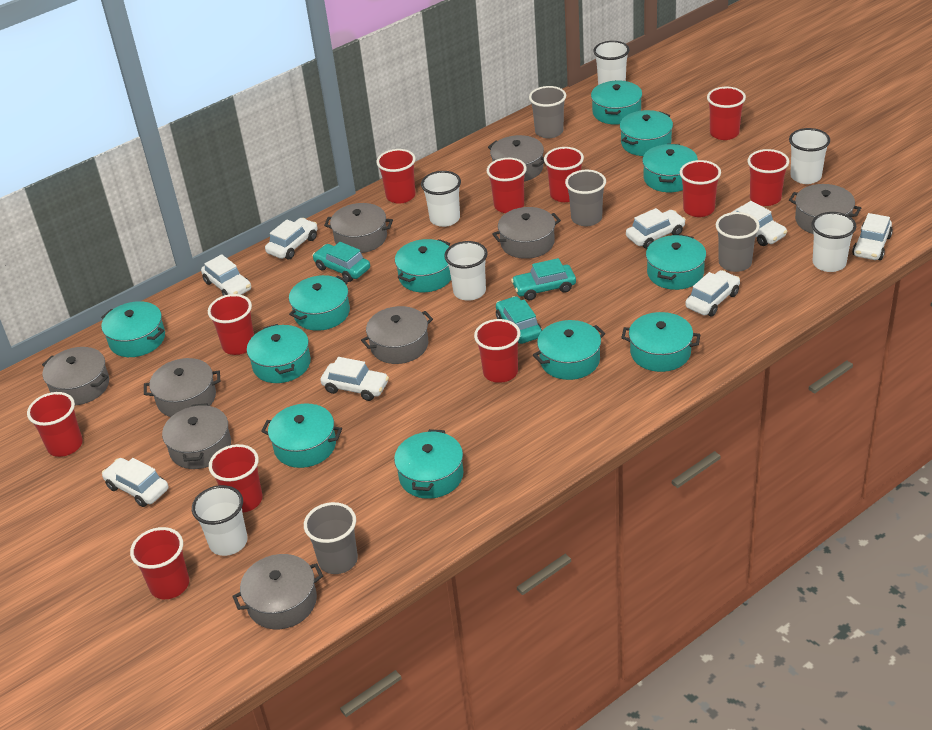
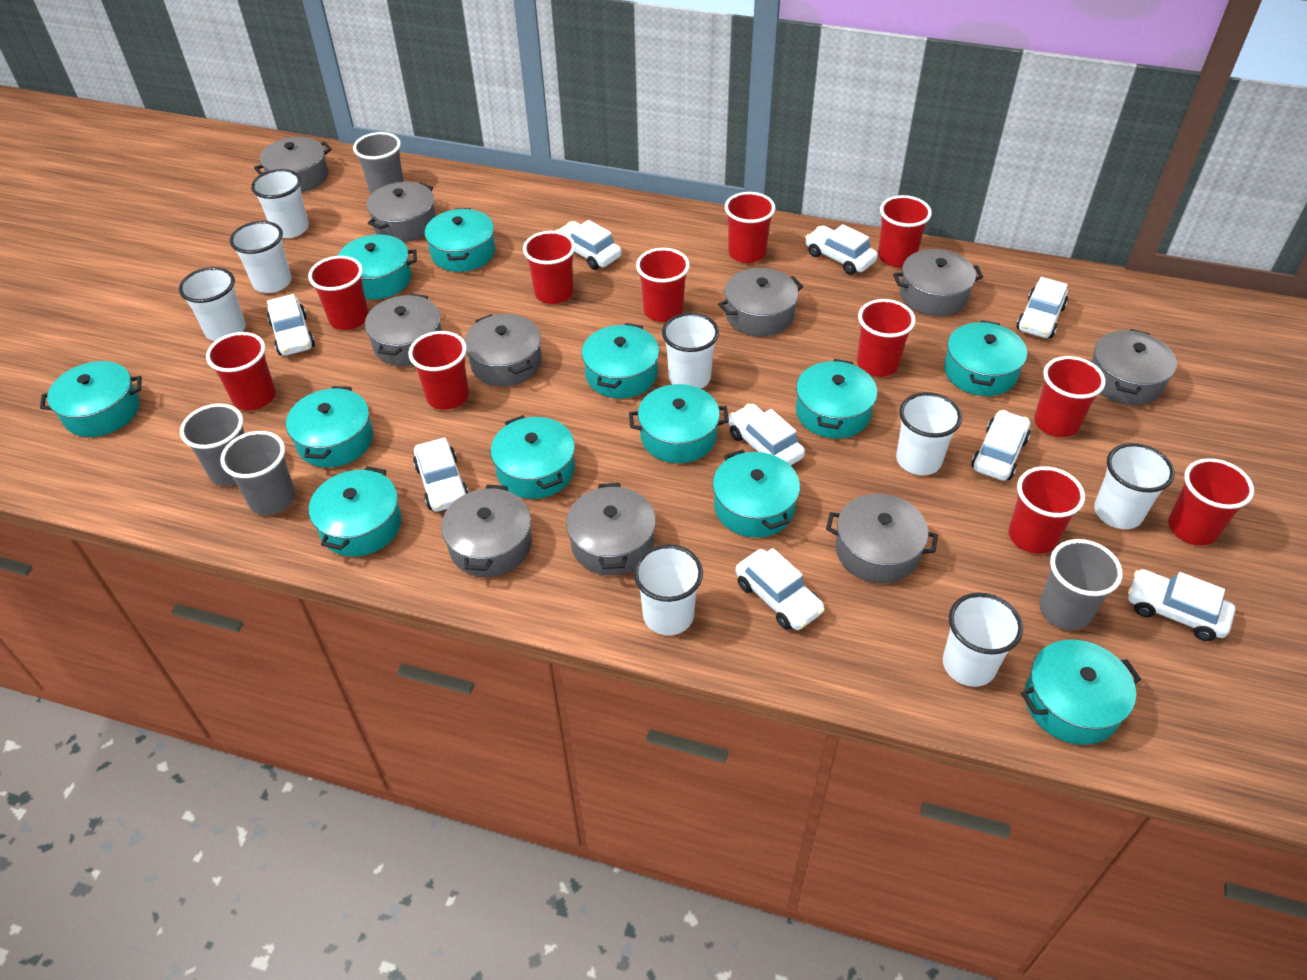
grey pot: [42,347,109,405] [144,358,220,417] [162,403,231,469] [232,554,323,629] [324,203,393,253] [361,306,433,364] [488,135,544,181] [492,207,561,259] [789,184,861,234] = 9 -> [254,137,332,193] [365,294,442,366] [366,182,436,242] [441,485,532,577] [464,314,542,386] [566,483,656,575] [718,268,803,336] [826,494,938,584] [893,249,983,316] [1091,329,1177,405] = 10
turquoise car: [312,242,370,282] [496,296,542,344] [511,258,576,300] = 3 -> none = 0
white car: [102,458,168,507] [201,254,251,296] [265,218,318,259] [320,357,389,401] [626,208,686,249] [686,270,740,316] [732,201,787,246] [852,213,893,260] = 8 -> [267,294,315,356] [413,438,469,512] [556,220,622,270] [728,403,805,465] [736,548,825,630] [805,224,878,275] [972,410,1030,481] [1017,277,1068,338] [1128,569,1235,641] = 9
white cup: [192,485,248,556] [421,171,461,227] [444,241,488,301] [593,41,630,85] [789,128,830,184] [811,212,856,272] = 6 -> [179,267,246,341] [230,221,291,293] [251,169,309,238] [633,544,703,635] [662,313,719,389] [896,392,962,475] [943,593,1023,687] [1094,443,1175,529] = 8

